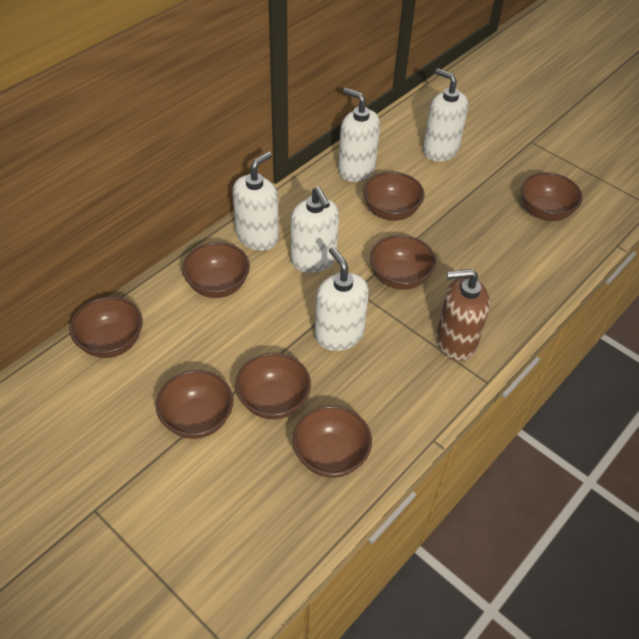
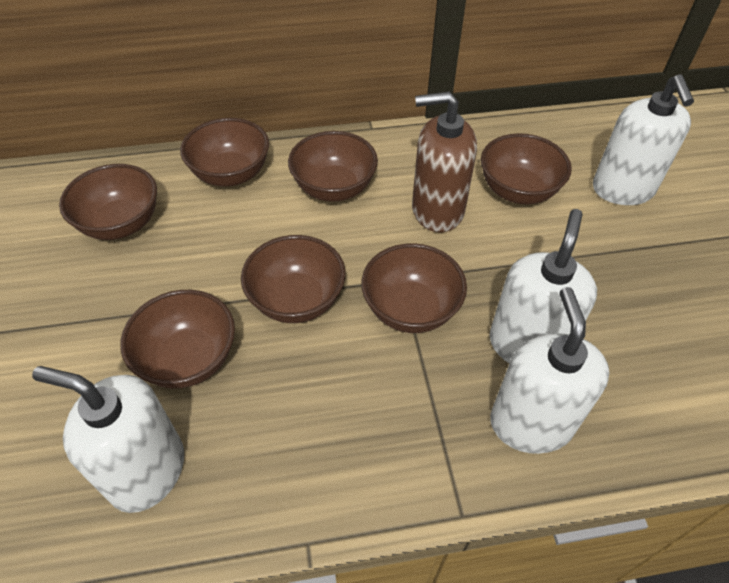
brown bowl: [69,296,143,358] [156,370,233,439] [182,242,250,298] [235,353,311,419] [293,405,372,478] [363,172,425,221] [370,235,436,290] [521,172,583,221] = 8 -> [59,164,157,240] [120,290,235,388] [180,118,269,187] [241,235,346,323] [288,131,378,202] [361,243,467,333] [481,133,572,204] = 7
white soap dispenser: [233,151,279,251] [291,187,339,273] [315,247,369,351] [338,88,380,182] [423,68,468,161] = 5 -> [32,366,184,513] [489,209,597,363] [490,287,610,454] [593,74,694,205] = 4

